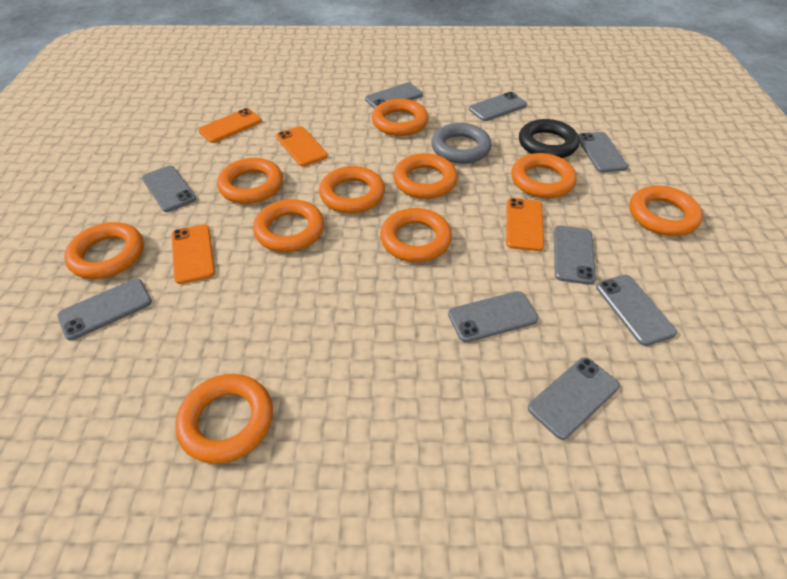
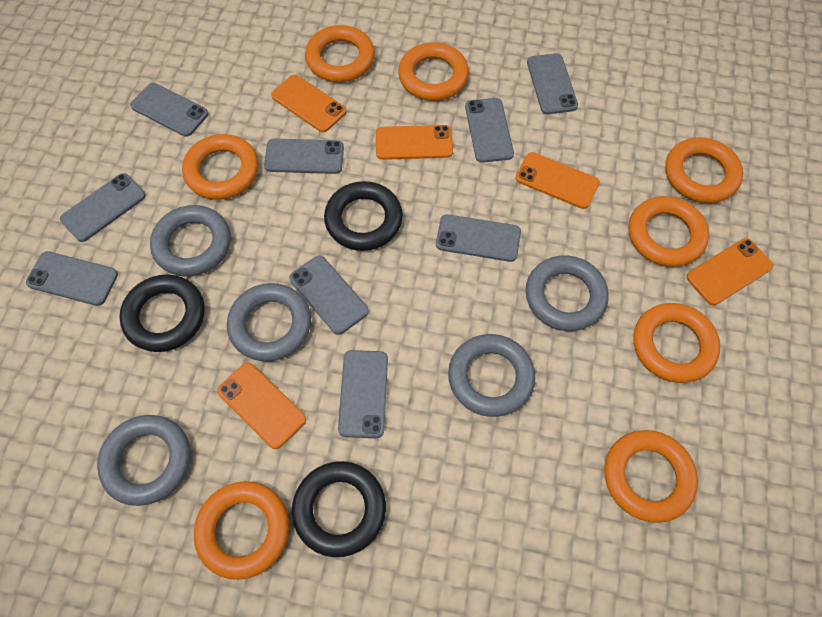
black ring: [519,119,579,158] = 1 -> [120,274,205,352] [292,461,386,557] [324,181,403,251] = 3
grey ring: [431,123,492,164] = 1 -> [97,415,190,506] [150,205,231,277] [227,283,311,362] [448,334,535,417] [525,255,609,331] = 5
orange phone: [172,224,215,284] [198,108,262,143] [276,126,328,166] [506,198,544,251] = 4 -> [217,363,306,449] [271,75,346,132] [376,125,453,160] [515,152,600,209] [686,238,773,305] = 5
orange ring: [64,222,144,279] [175,374,273,464] [217,158,283,204] [253,199,324,252] [319,166,385,213] [372,99,428,136] [380,208,452,262] [393,153,458,199] [511,153,577,198] [630,185,703,236] = 10 -> [182,134,259,200] [194,481,289,580] [305,25,375,82] [398,42,469,101] [604,430,698,523] [629,196,709,267] [633,303,720,383] [665,137,743,203] = 8

